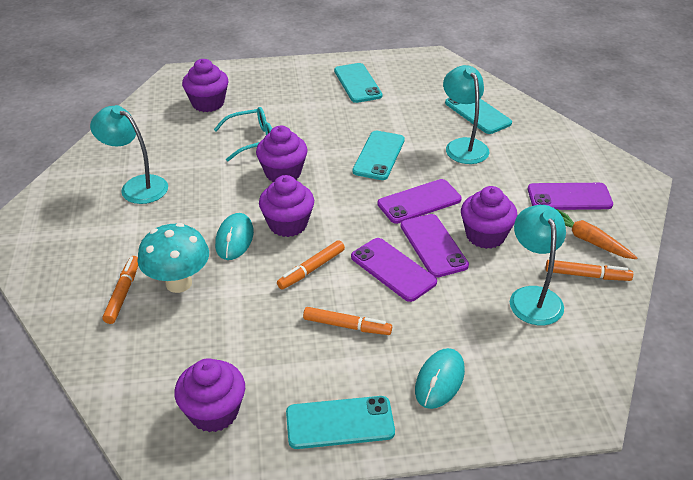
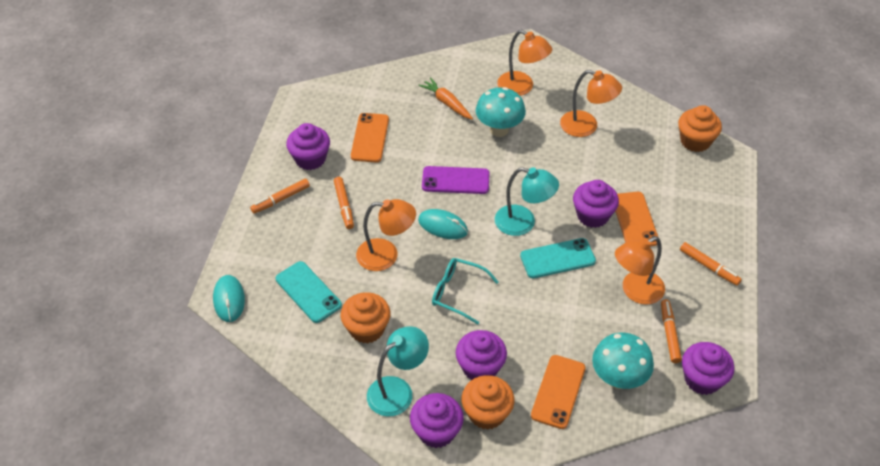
orange cupcake: none = 0 -> [341,292,390,343] [461,375,515,430] [678,105,722,152] = 3
orange lamp: none = 0 -> [356,199,416,271] [497,30,552,96] [560,70,622,137] [615,236,665,305] = 4
orange phone: none = 0 -> [351,113,389,162] [531,355,586,429] [615,192,658,246] = 3
purple phone: [351,238,437,302] [377,179,462,224] [401,214,469,278] [528,183,613,210] = 4 -> [422,166,490,194] = 1
turquoise lamp: [90,105,168,204] [443,65,489,164] [510,205,566,325] = 3 -> [367,326,429,416] [495,167,559,236] = 2
turquoise mushroom: [137,223,209,293] = 1 -> [476,87,526,137] [592,333,654,389] = 2
turquoise phone: [286,396,395,449] [334,63,382,103] [352,131,405,180] [445,98,512,134] = 4 -> [276,261,342,323] [520,238,596,278] = 2

